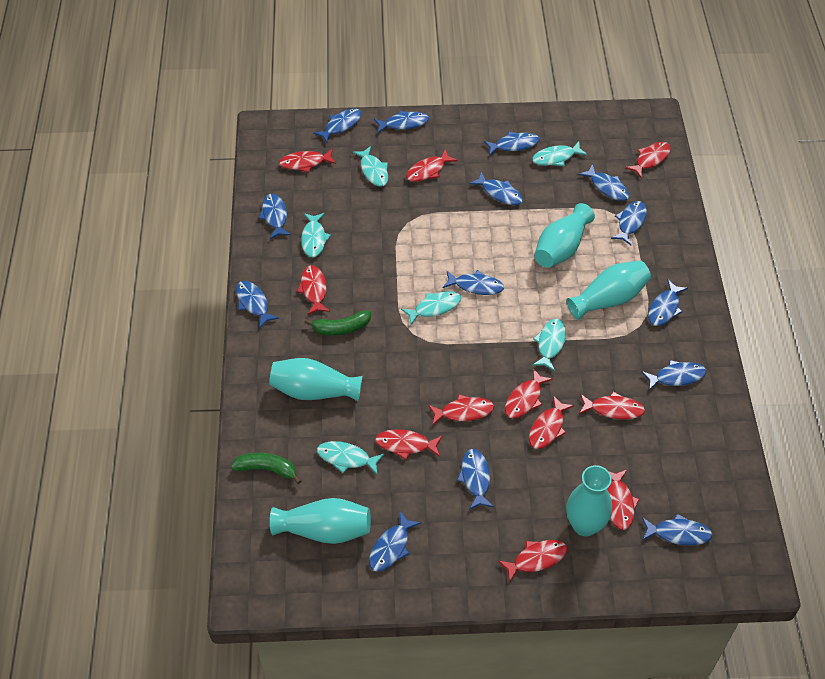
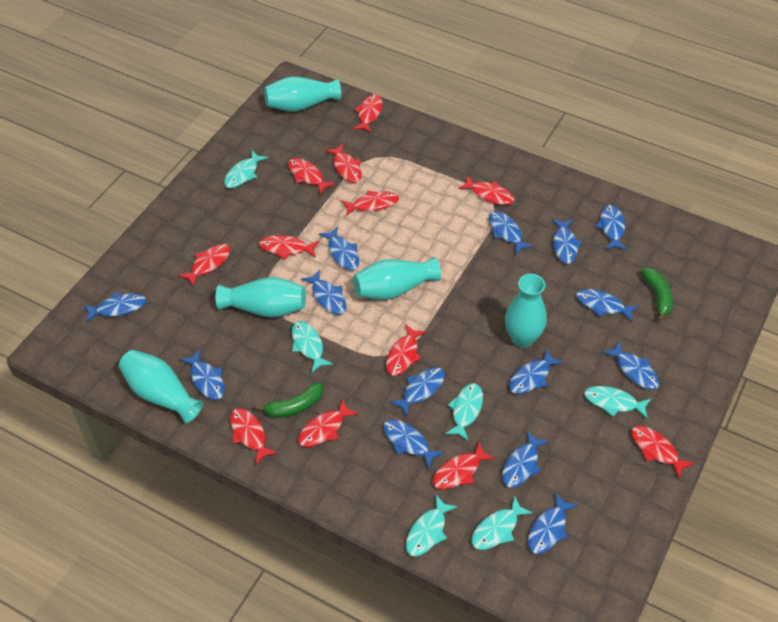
red fish: [279,149,336,172] [297,265,330,315] [375,429,442,460] [406,150,458,182] [428,394,494,426] [498,540,568,583] [505,368,553,418] [529,395,574,449] [579,391,645,420] [607,470,639,530] [625,142,671,178] = 11 -> [178,244,230,287] [230,408,278,464] [259,235,319,260] [288,158,335,195] [298,399,358,447] [325,144,362,183] [341,190,399,216] [353,94,383,133] [386,324,426,376] [433,442,495,489] [458,175,514,205] [631,426,694,478] = 12

